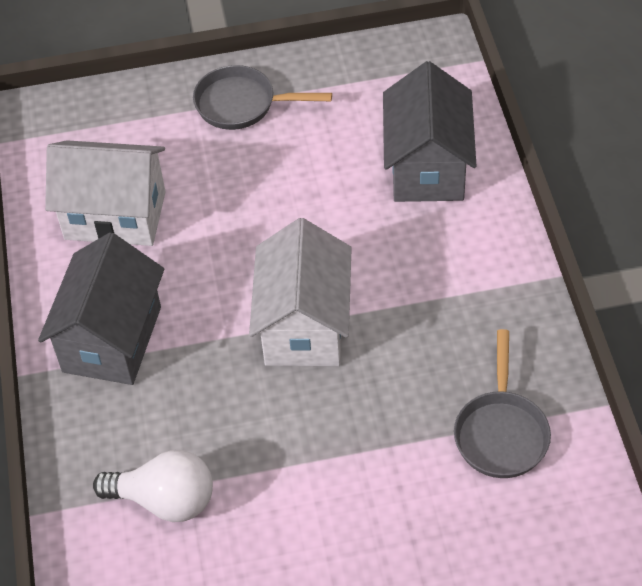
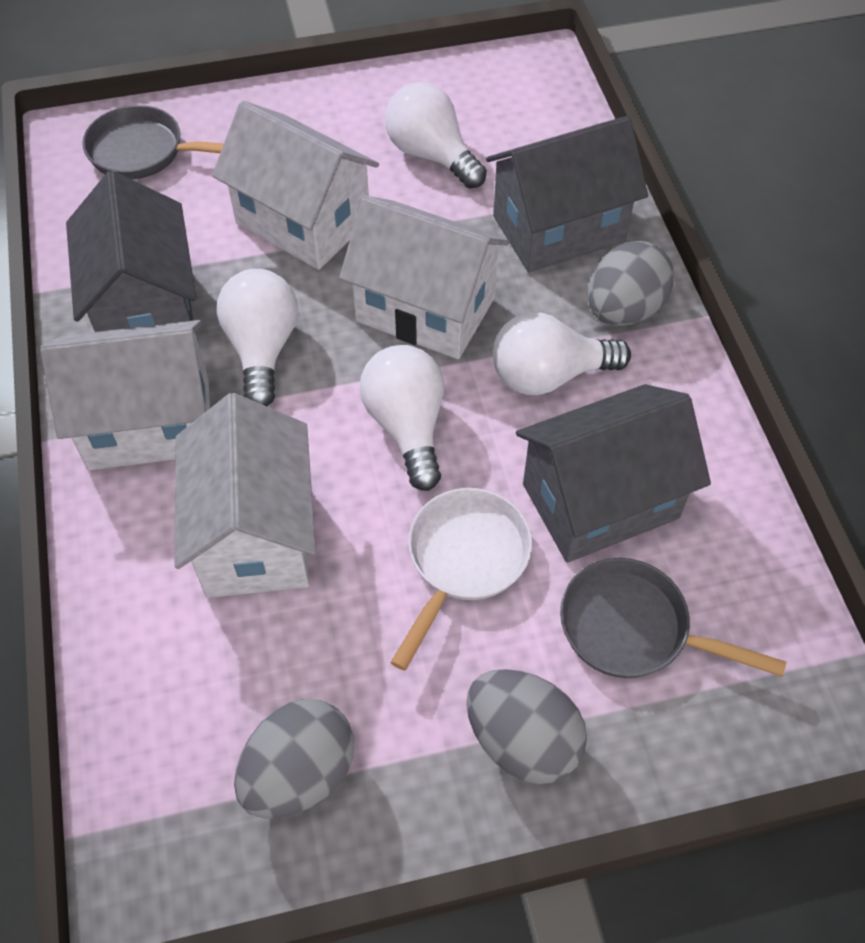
grey egg: none = 0 -> [234,699,354,818] [466,669,587,784] [588,241,674,326] = 3
grey house: [38,232,164,385] [383,61,476,202] = 2 -> [66,171,196,335] [486,116,648,273] [516,384,711,563] = 3
white house: [45,140,166,246] [249,218,352,366] = 2 -> [40,320,210,470] [175,393,316,598] [212,101,379,270] [339,196,510,359] = 4
white light bulb: [93,450,213,522] = 1 -> [217,269,298,406] [360,345,444,491] [385,82,487,189] [493,312,631,395] = 4
white pan: none = 0 -> [390,488,532,671] = 1

